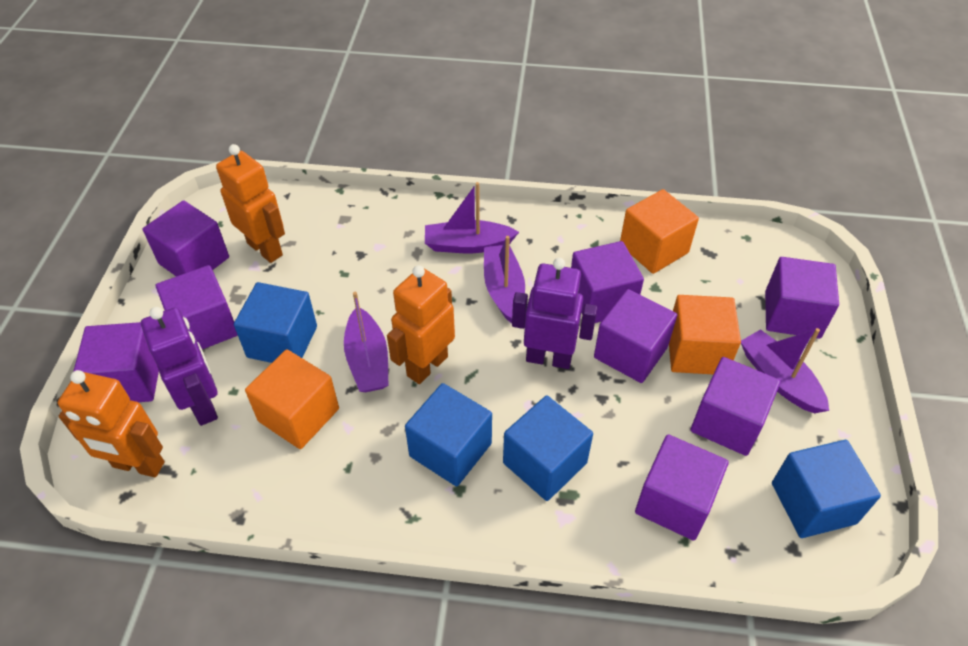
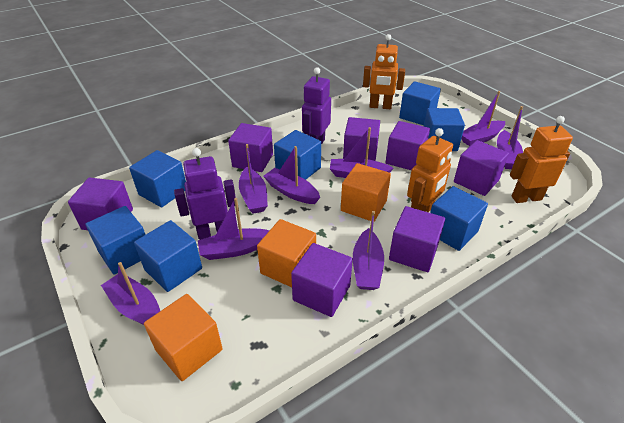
blue cube: [234,282,317,363] [405,383,492,486] [503,395,593,501] [772,440,881,538] = 4 -> [86,206,146,274] [129,150,186,207] [134,220,202,292] [274,130,321,180] [399,81,441,125] [424,108,465,151] [430,186,488,251] = 7
purple boat: [344,292,388,392] [425,182,519,253] [484,236,525,323] [741,328,829,413] = 4 -> [101,262,160,325] [198,198,269,260] [239,144,268,213] [263,146,320,204] [330,127,394,178] [353,211,384,290] [461,91,505,146] [497,106,523,169] = 8
purple cube: [73,322,159,402] [143,200,229,276] [156,265,238,349] [571,241,644,323] [594,289,677,383] [635,434,729,541] [691,357,781,456] [765,257,839,339] = 8 -> [68,177,133,230] [228,123,273,172] [291,243,353,317] [343,117,380,161] [386,121,430,170] [389,206,445,272] [454,140,509,196] = 7

